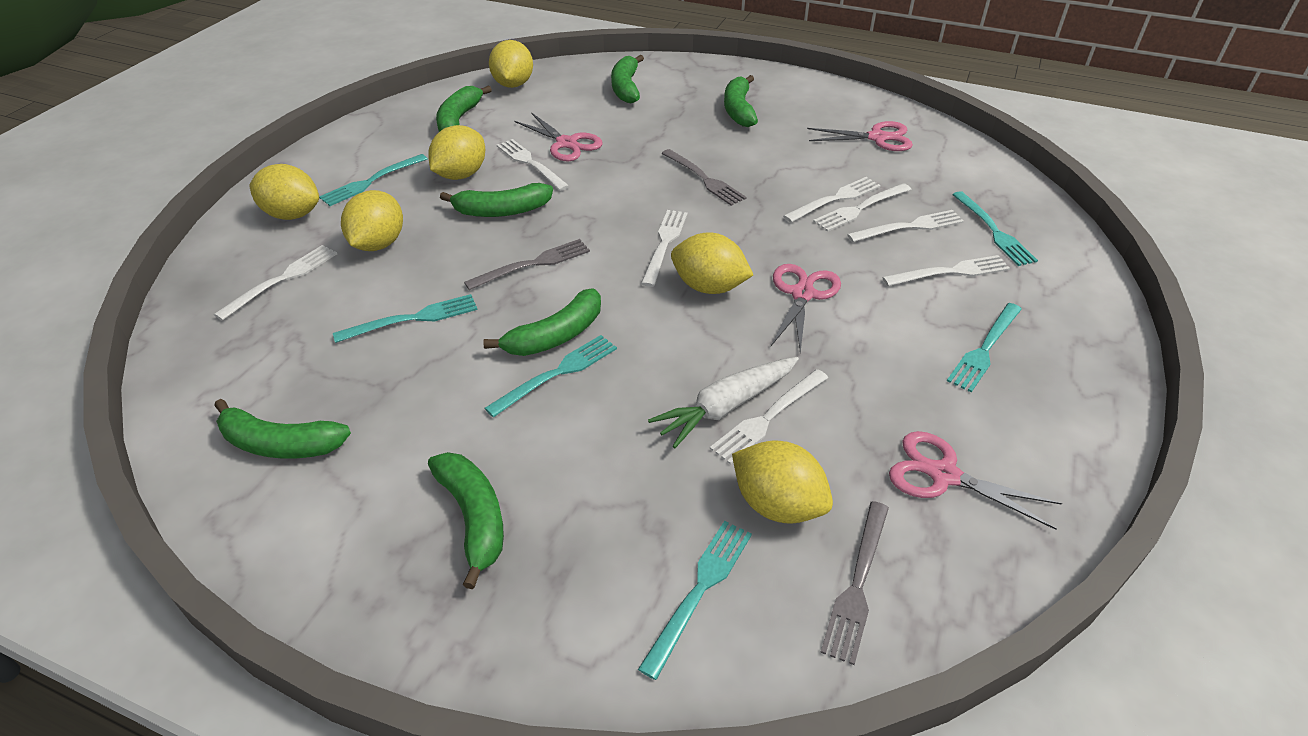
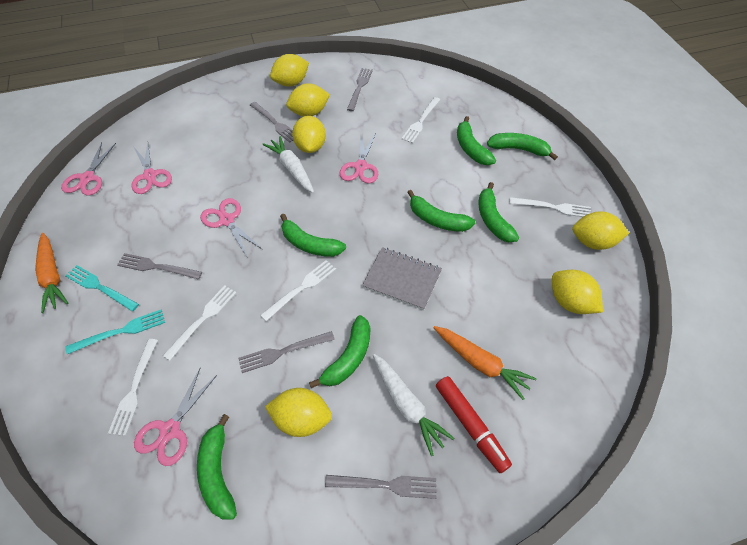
grey fork: [464,239,590,290] [661,149,747,206] [820,501,889,665] = 3 -> [117,253,202,280] [238,331,335,373] [250,102,293,143] [325,475,436,499] [347,68,373,111] = 5
grey notebook: none = 0 -> [362,247,442,310] = 1
orange carrot: none = 0 -> [35,233,68,313] [433,326,537,400] = 2
pink scissors: [514,112,603,161] [771,264,841,353] [807,121,913,151] [889,431,1062,530] = 4 -> [61,142,116,196] [131,141,172,194] [134,369,217,466] [200,198,262,257] [339,132,378,184] = 5
red marker: none = 0 -> [436,376,512,473] = 1
turquoise fork: [319,154,427,206] [333,294,478,343] [485,335,617,417] [638,521,752,680] [947,303,1022,392] [952,191,1038,266] = 6 -> [65,265,139,311] [65,309,165,354] = 2
white carrot: [648,357,799,448] = 1 -> [262,136,314,193] [373,354,455,456] = 2
white fork: [214,245,337,321] [497,139,569,191] [641,210,688,287] [710,369,828,465] [783,177,881,222] [813,183,912,232] [847,210,964,242] [882,255,1010,286] = 8 -> [108,339,158,436] [163,285,237,361] [260,260,336,321] [401,97,440,143] [510,197,591,217] = 5

